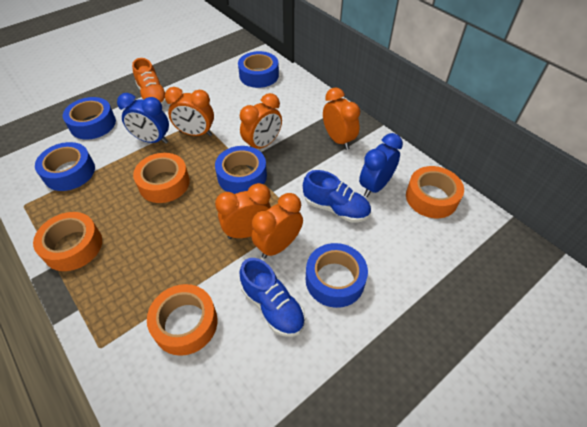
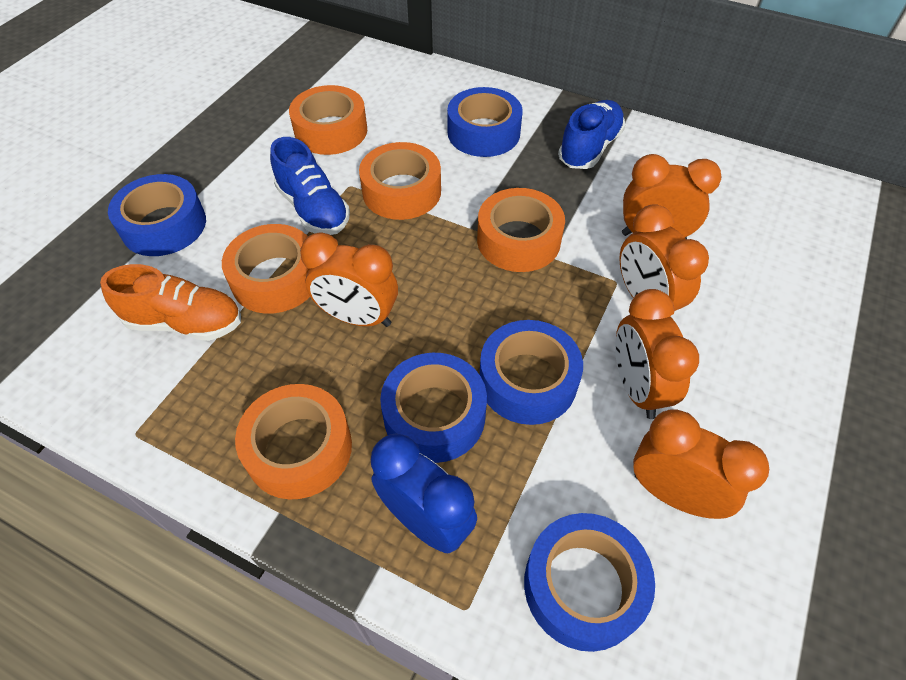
blue clock: [117,93,169,144] [359,133,403,197] = 2 -> [371,433,477,554] = 1
orange tape: [33,212,102,271] [133,153,190,203] [147,284,217,356] [406,166,464,218] = 4 -> [222,224,310,314] [235,384,352,499] [289,85,367,155] [359,142,441,220] [477,188,565,272] = 5

